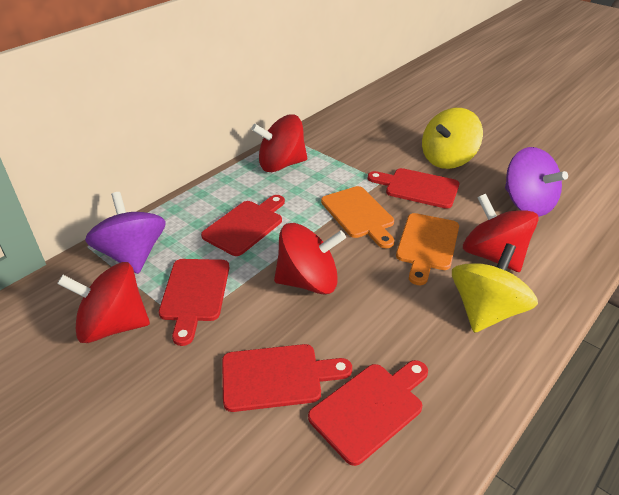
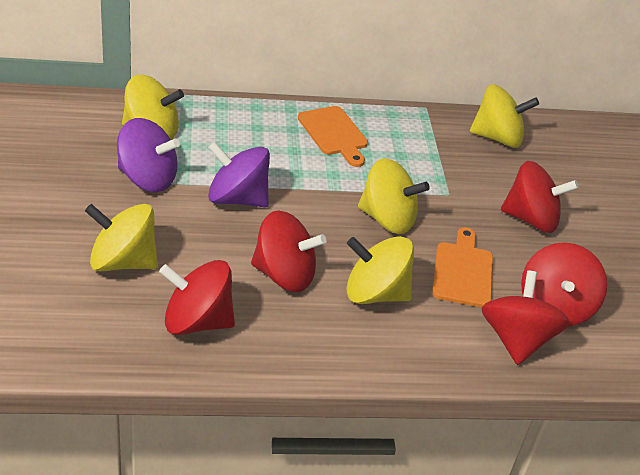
red cutting board: [159,259,229,346] [201,195,285,256] [222,344,352,412] [308,360,428,466] [368,168,459,209] = 5 -> none = 0
red spinning top: [57,262,150,343] [251,115,307,172] [274,223,346,294] [463,194,539,272] = 4 -> [159,260,235,335] [251,211,327,292] [482,270,570,365] [501,161,579,233] [521,243,607,326] = 5
yellow spinning top: [422,108,483,169] [452,243,538,333] = 2 -> [85,204,158,271] [122,75,184,140] [346,236,414,304] [358,158,430,234] [470,84,539,148] = 5

